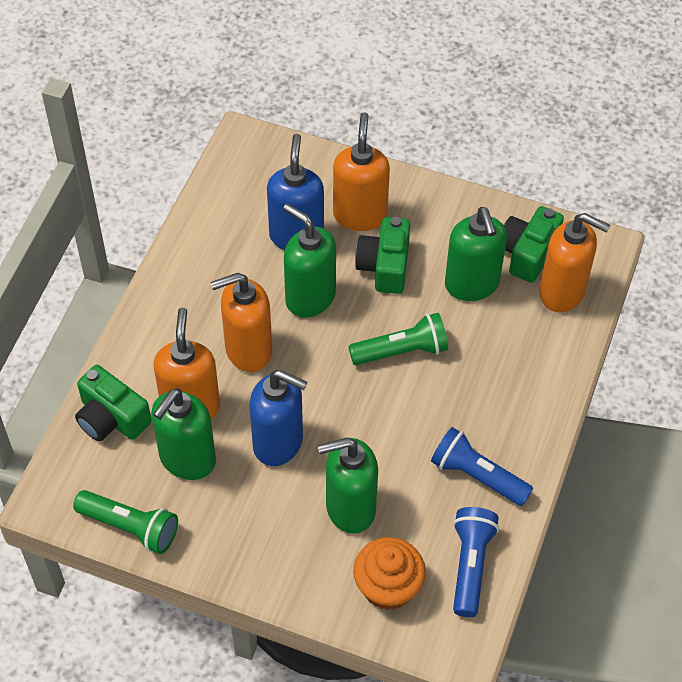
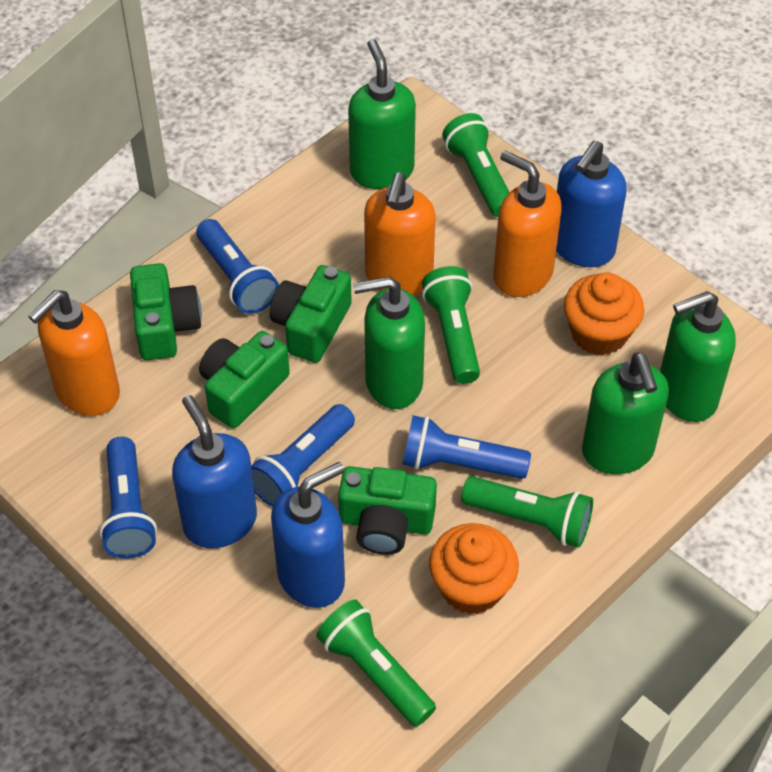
blue flashlight: [431,427,533,506] [453,507,499,617] = 2 -> [99,437,157,559] [196,219,279,314] [251,404,355,507] [402,415,531,479] = 4
blue soap dispenser: [249,370,307,466] [267,134,324,250] = 2 -> [172,395,257,548] [271,462,345,608] [556,141,627,267] = 3
green camera: [75,365,152,441] [355,217,410,294] [504,206,564,283] = 3 -> [130,263,202,360] [199,331,290,428] [270,265,352,363] [338,466,437,555] = 4
green flashlight: [73,490,178,554] [349,313,448,365] = 2 -> [316,599,436,727] [422,266,480,384] [442,113,510,217] [461,476,593,548] = 4
orange cupcake: [353,537,426,610] = 1 -> [429,523,519,614] [564,272,644,356] = 2
orange soap dispenser: [154,308,220,420] [210,273,272,372] [333,112,390,231] [539,213,611,312] = 4 -> [28,290,120,416] [364,172,436,295] [493,150,562,297] = 3

